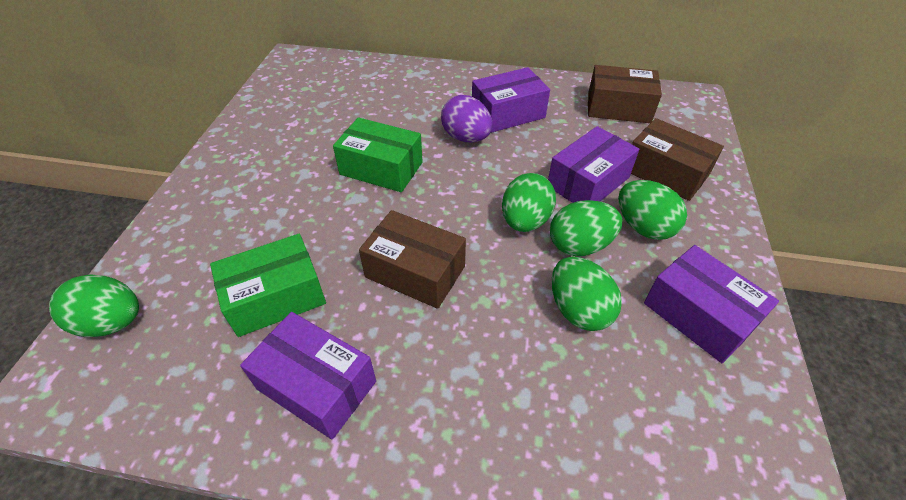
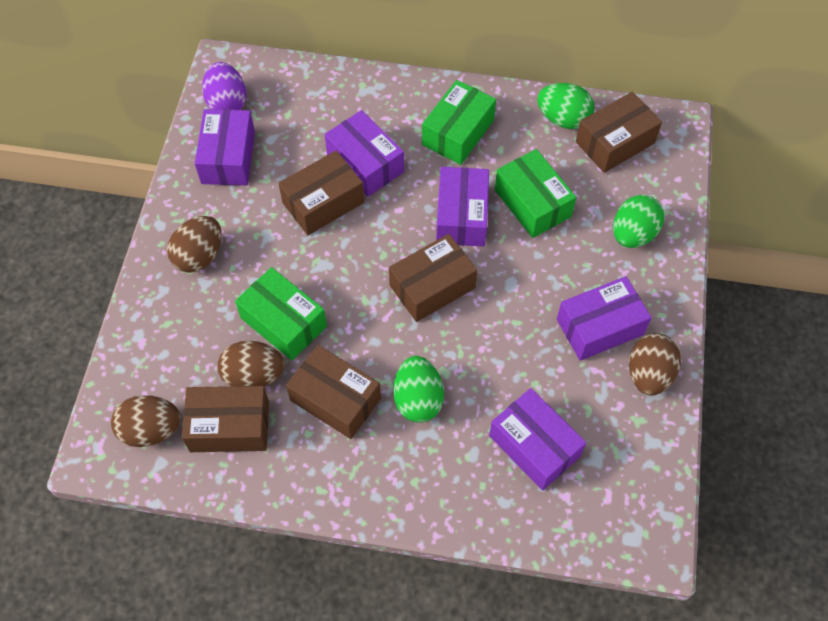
brown box: [359,210,466,309] [588,65,662,123] [631,118,724,201] = 3 -> [182,386,269,452] [278,151,365,235] [286,345,381,439] [389,234,477,322] [576,92,662,173] = 5
brown egg: none = 0 -> [111,395,181,447] [167,216,222,273] [217,341,285,387] [629,333,681,396] = 4
green box: [210,234,326,337] [333,117,423,192] = 2 -> [235,267,327,361] [422,80,496,165] [495,149,576,238] = 3
green egg: [49,274,139,337] [502,173,556,232] [550,200,622,256] [552,257,622,331] [618,180,687,240] = 5 -> [393,356,444,423] [537,83,595,129] [613,195,664,248] = 3
purple box: [240,312,376,440] [472,67,550,133] [548,126,639,203] [644,245,779,363] = 4 -> [195,109,255,186] [325,110,404,197] [436,167,489,247] [489,388,586,491] [557,276,651,361] = 5

